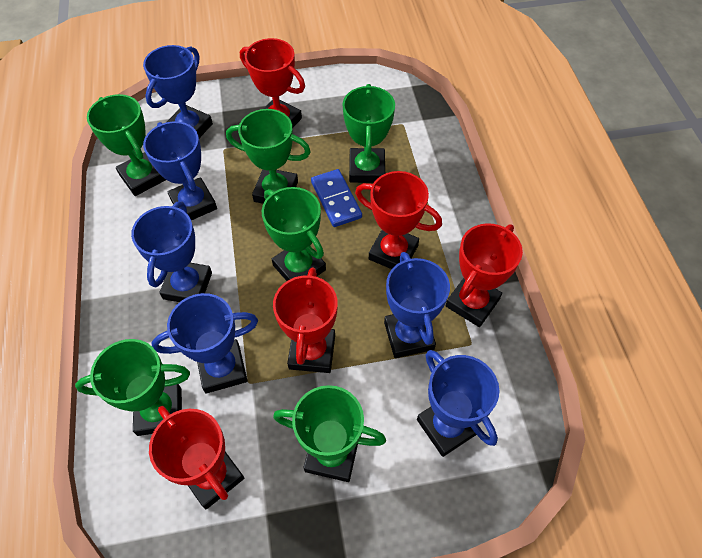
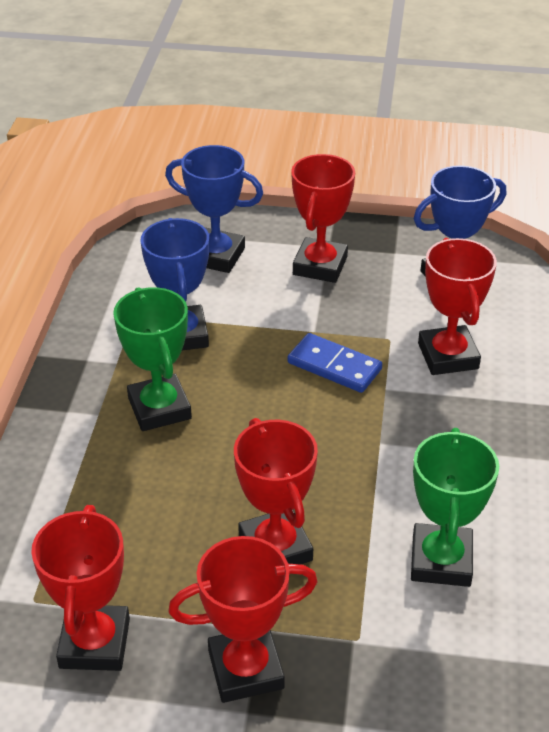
blue trophy: [131,201,212,302] [143,45,213,138] [143,121,217,220] [151,293,258,394] [384,252,450,358] [417,350,499,457] = 6 -> [141,218,209,350] [165,145,263,273] [414,166,506,277] = 3
green trophy: [75,339,190,436] [87,94,166,196] [226,109,311,204] [262,187,326,281] [273,385,386,482] [342,84,395,183] = 6 -> [113,287,192,431] [411,428,499,587] = 2

